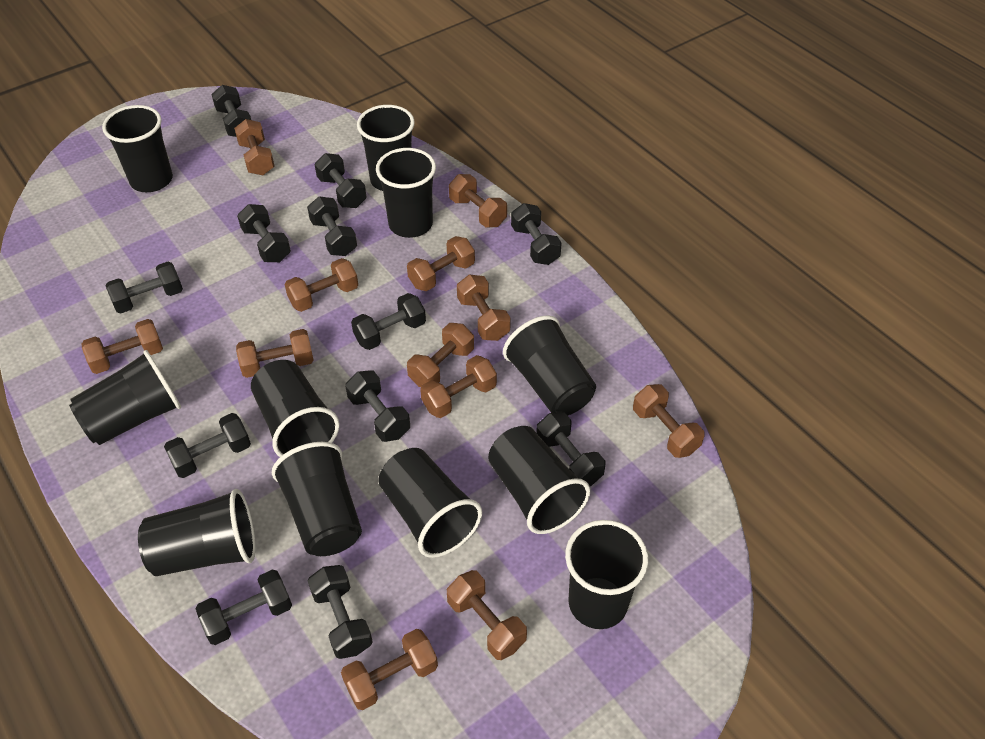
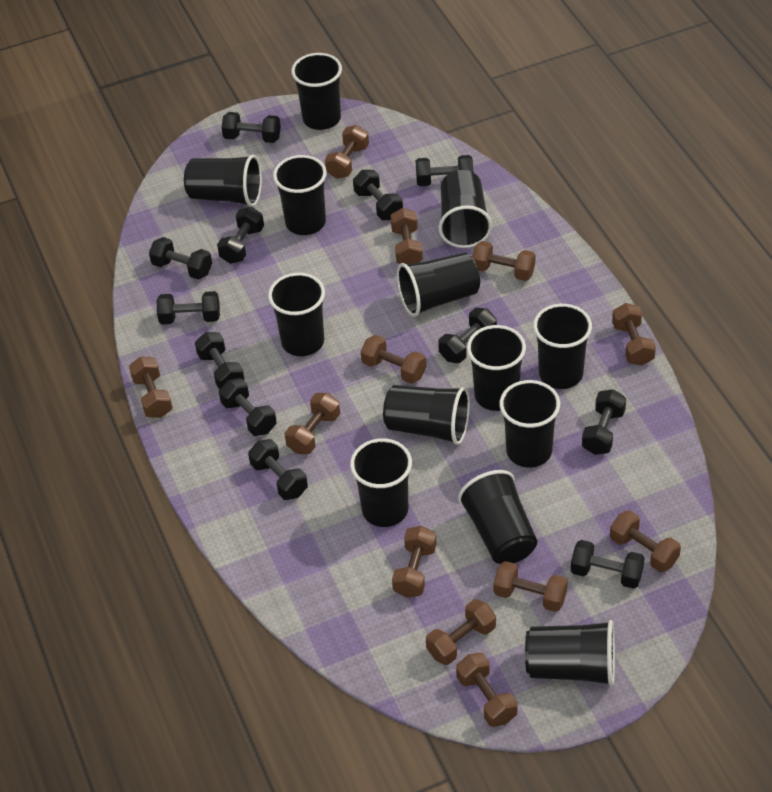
black cup: [69,350,181,445] [102,105,173,192] [138,489,255,576] [251,360,340,457] [272,442,362,556] [357,105,415,191] [376,148,436,238] [378,448,482,558] [488,426,590,534] [503,315,596,416] [565,520,648,629] = 11 -> [184,155,262,207] [268,273,325,356] [273,155,327,235] [291,53,342,130] [350,438,412,527] [383,385,470,445] [397,253,480,317] [439,170,492,248] [458,470,537,564] [467,325,526,411] [499,380,560,468] [525,620,615,686] [533,304,592,389] = 13

